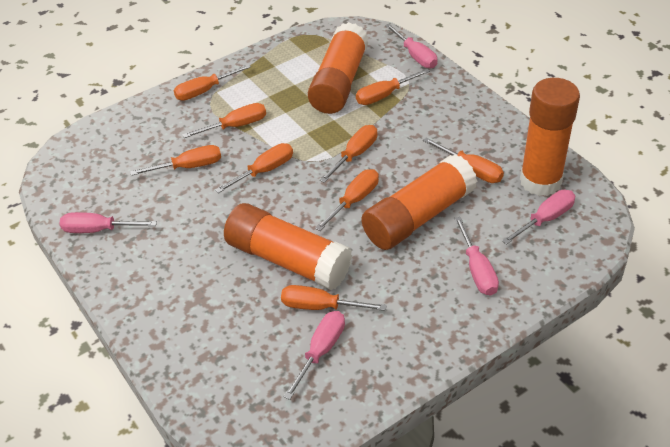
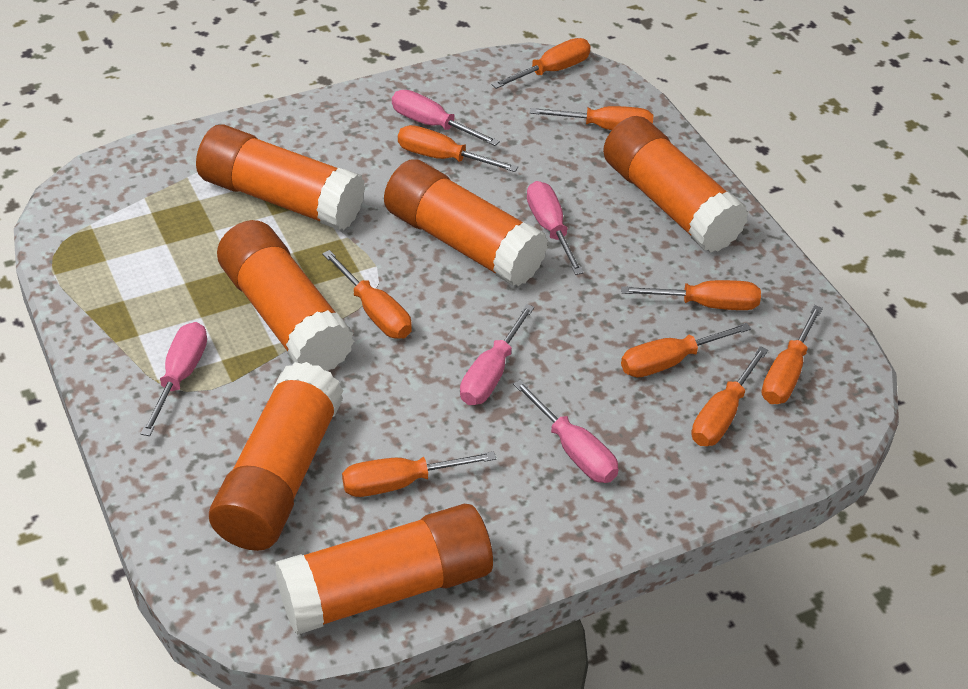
orange glue stick: [224,203,352,290] [308,22,369,114] [362,154,478,250] [520,78,580,196] = 4 -> [196,124,365,231] [209,362,343,551] [217,220,354,371] [275,504,493,635] [384,159,548,287] [603,116,749,253] = 6

